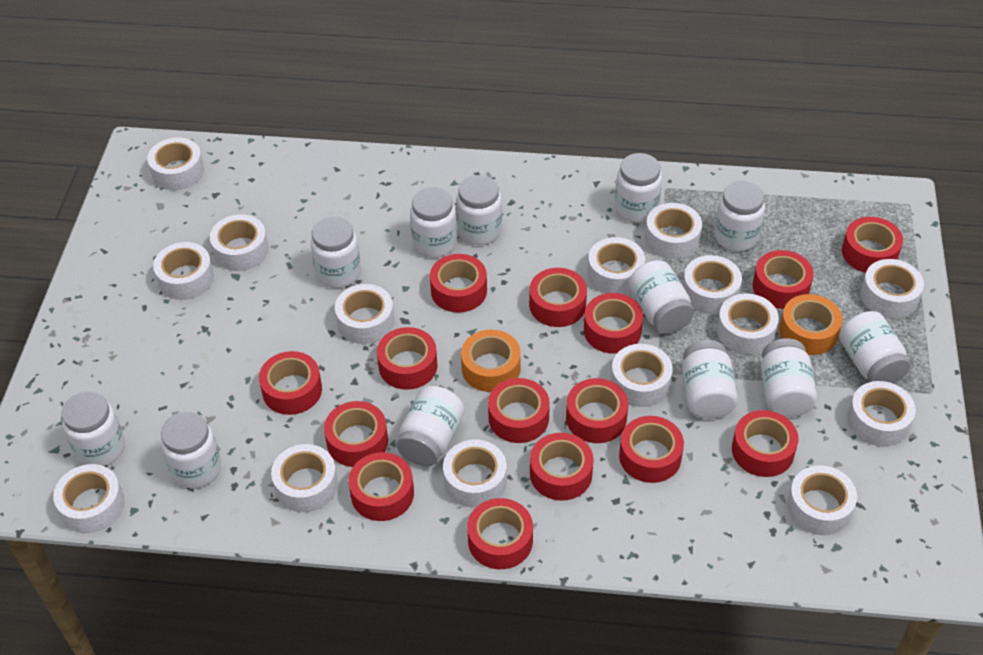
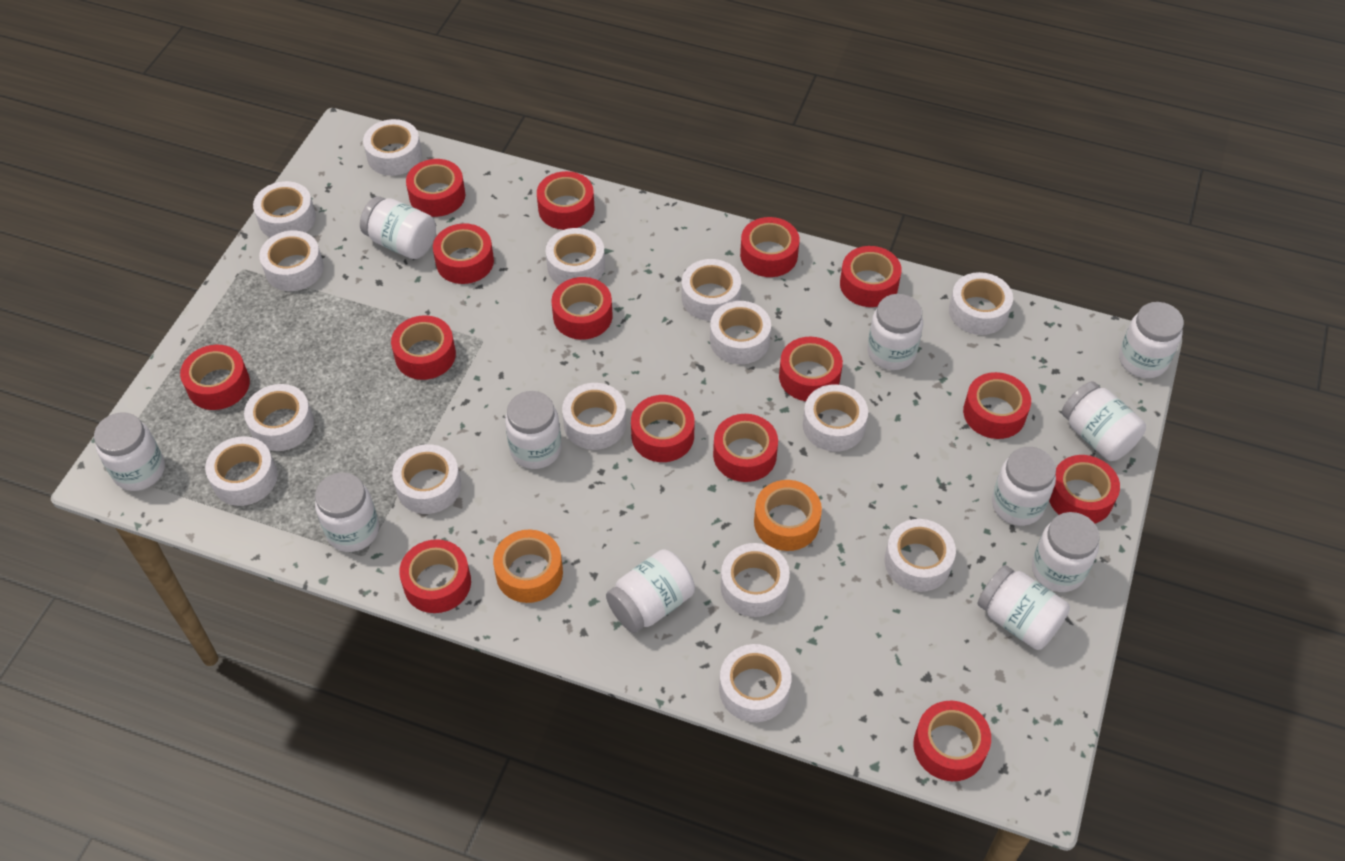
white jar: [61,391,125,466] [161,412,221,488] [311,217,361,288] [396,386,465,466] [410,187,457,258] [456,175,502,245] [615,153,662,223] [628,260,694,334] [682,340,738,419] [714,181,765,252] [761,338,817,417] [839,311,911,384] = 12 -> [94,412,165,491] [315,472,379,552] [360,196,436,259] [505,391,561,469] [606,549,695,633] [867,294,923,370] [978,565,1070,650] [992,447,1056,526] [1032,512,1100,592] [1062,381,1146,461] [1119,302,1184,378] = 11

